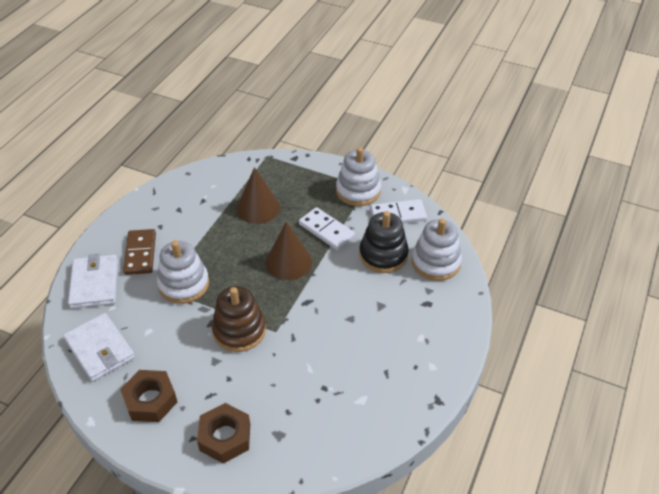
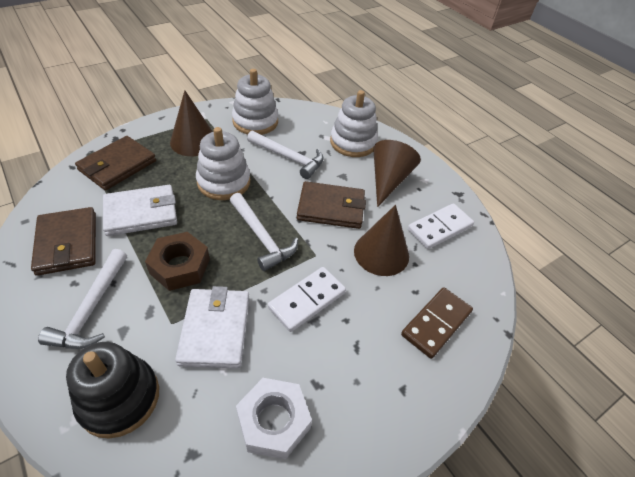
brown cone: [237,167,280,224] [265,222,312,280] = 2 -> [170,90,213,156] [354,205,409,276] [373,140,421,207] = 3
brown nut: [120,370,177,422] [197,403,250,464] = 2 -> [145,232,210,291] = 1
brown stacking toy: [212,286,266,352] = 1 -> none = 0
brown wallet: none = 0 -> [31,207,96,276] [75,136,156,191] [297,181,366,229] = 3
white hammer: none = 0 -> [38,249,127,349] [230,193,298,271] [247,130,324,179] = 3
white nut: none = 0 -> [236,378,312,460] = 1

